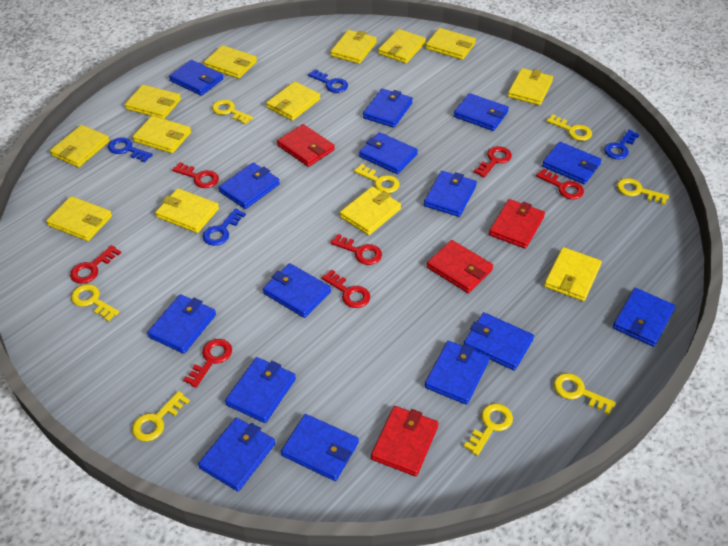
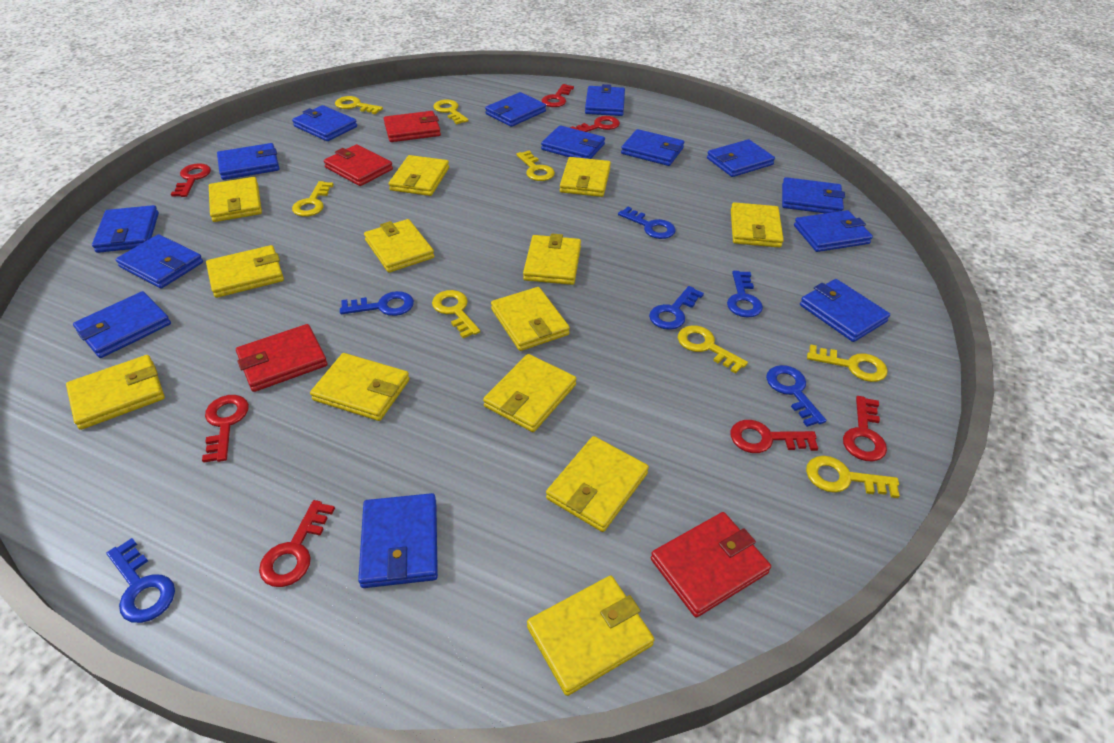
blue key: [108,137,153,162] [203,208,246,246] [308,69,348,93] [604,130,640,159] = 4 -> [107,538,175,623] [340,291,414,316] [618,207,675,239] [649,286,704,330] [727,271,763,318] [766,365,826,427] = 6
blue wallet: [147,294,216,354] [169,60,223,96] [198,418,275,491] [219,163,280,209] [225,357,296,423] [263,263,331,318] [281,414,359,481] [359,132,418,174] [363,89,413,128] [424,171,477,217] [425,341,489,405] [454,93,509,131] [464,312,534,371] [542,142,602,184] [613,288,675,347] = 15 -> [73,291,171,358] [92,205,159,253] [116,234,203,289] [217,143,279,180] [292,105,357,141] [358,493,438,588] [485,92,546,127] [541,125,605,159] [585,84,625,116] [621,129,684,166] [707,139,775,177] [782,177,845,213] [794,210,873,252] [800,279,890,342] = 14

